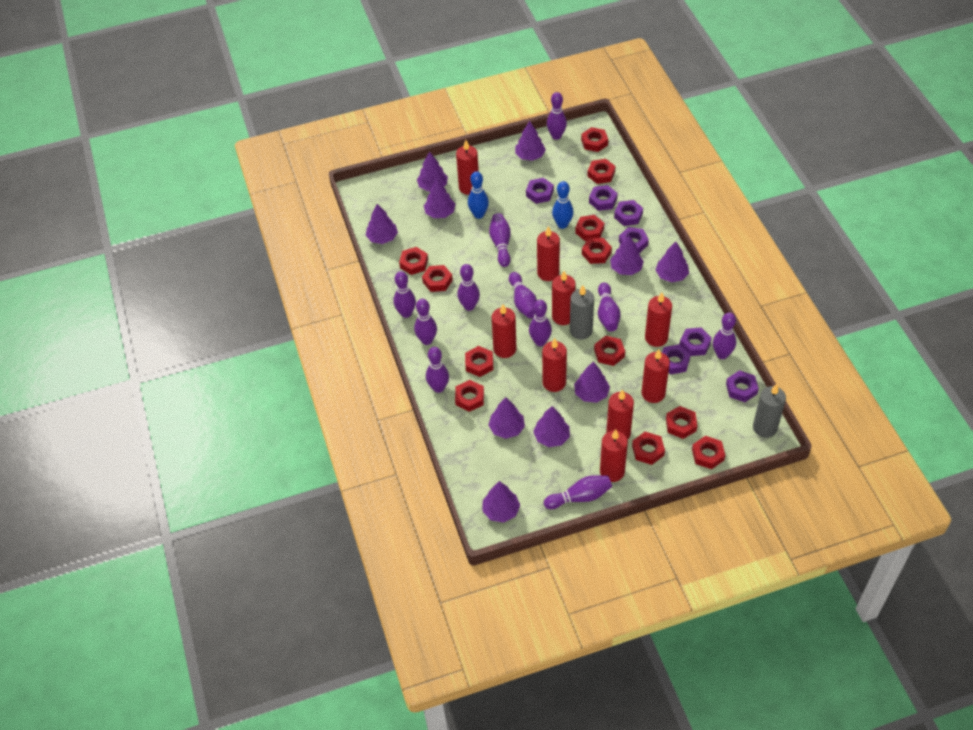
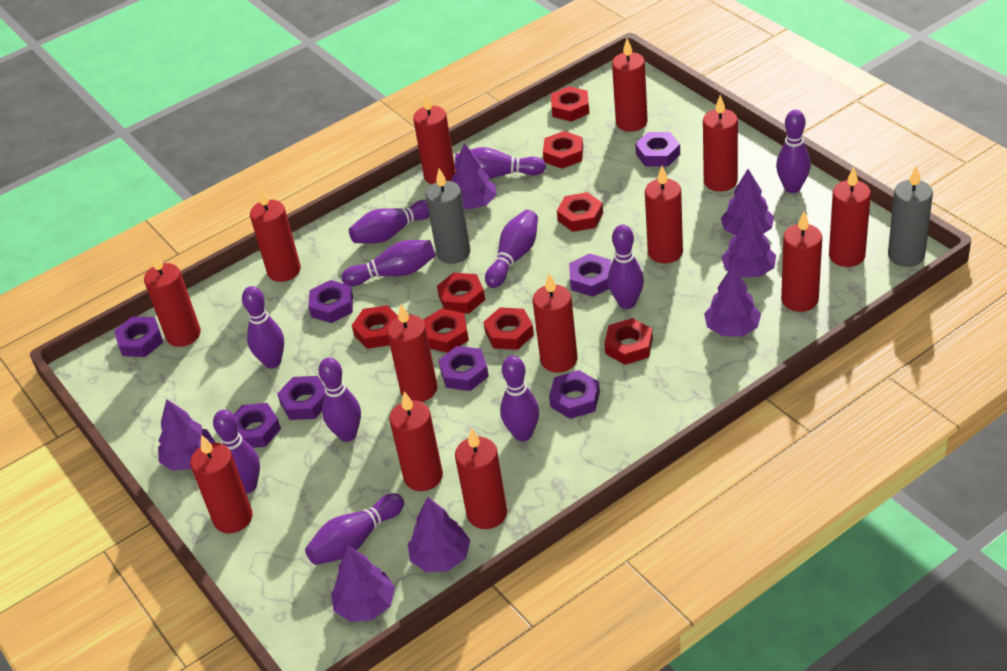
blue bowling pin: [468,171,489,219] [552,181,574,229] = 2 -> none = 0
purple nut: [526,178,554,204] [589,185,618,211] [614,200,643,226] [619,227,649,253] [662,344,691,374] [680,327,712,356] [726,370,759,402] = 7 -> [114,316,163,357] [234,403,281,448] [277,376,325,420] [308,280,353,323] [438,346,489,391] [549,370,600,419] [569,253,611,297] [635,132,680,167] = 8
purple tree: [366,204,398,244] [417,151,448,191] [424,179,455,218] [482,481,520,523] [488,397,525,439] [515,121,546,161] [533,406,570,447] [574,362,610,403] [610,235,644,275] [656,242,689,282] = 10 -> [158,399,215,471] [331,546,395,622] [408,497,470,572] [451,143,497,209] [704,265,761,337] [721,169,774,235] [721,208,776,278] = 7
red candle: [456,140,479,195] [492,304,516,358] [537,226,560,281] [542,338,567,392] [552,271,576,325] [600,429,628,482] [606,390,634,440] [641,349,670,403] [645,292,672,347] = 9 -> [144,252,201,347] [190,435,253,533] [250,187,301,282] [387,305,438,402] [389,391,443,491] [413,92,456,185] [455,428,507,529] [533,274,578,373] [612,39,648,132] [645,166,683,264] [703,95,738,192] [781,212,822,312] [829,167,871,267] = 13
red nut: [399,247,428,275] [422,265,453,292] [455,380,484,412] [465,346,493,377] [575,215,604,241] [581,127,608,152] [582,238,612,264] [587,159,616,184] [594,336,625,366] [632,432,665,465] [666,406,697,439] [692,436,725,469] = 12 -> [352,305,398,349] [423,308,469,353] [437,273,485,314] [484,307,534,350] [543,131,583,169] [551,86,589,122] [557,192,603,232] [604,318,653,365] = 8

